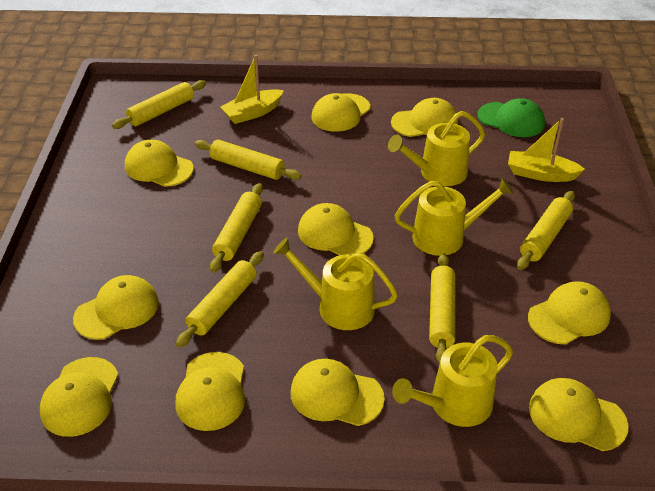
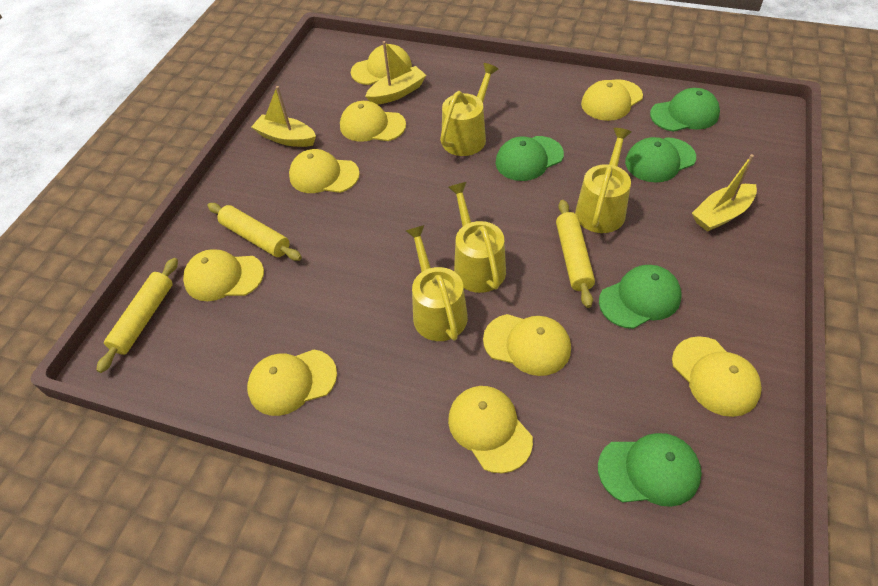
green cap: [478,98,545,137] = 1 -> [495,136,564,181] [598,433,702,507] [599,265,682,329] [625,137,696,183] [650,88,720,132] = 5
yellow boat: [220,55,284,124] [508,118,585,182] = 2 -> [251,86,316,147] [365,41,426,105] [692,154,757,232] = 3
yellow cap: [40,357,118,437] [73,275,159,340] [125,140,194,187] [175,352,245,431] [290,359,385,426] [298,203,374,255] [312,93,370,132] [391,98,458,137] [528,281,611,345] [529,378,629,451] = 10 -> [183,249,264,301] [247,349,337,416] [289,149,360,193] [340,101,406,142] [351,44,412,85] [448,386,533,473] [483,314,571,376] [581,79,643,121] [672,336,762,417] = 9
yellow rolling pin: [112,80,206,129] [176,251,264,348] [195,140,301,180] [210,183,263,272] [429,253,455,364] [517,191,575,270] = 6 -> [97,258,178,373] [208,203,302,261] [556,200,595,308] = 3

